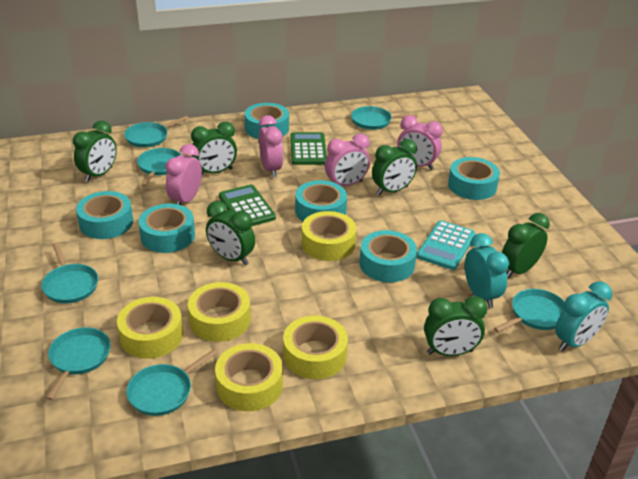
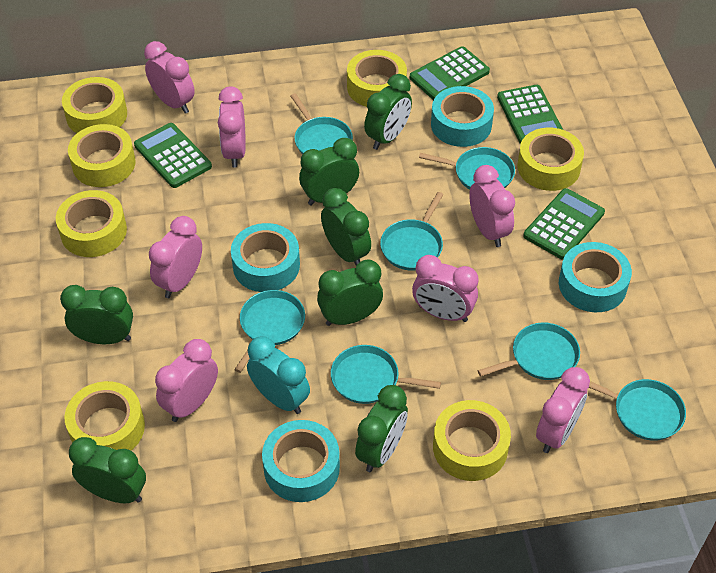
green calculator: [219,184,276,226] [290,132,327,165] = 2 -> [134,123,212,188] [410,46,490,100] [497,85,563,144] [523,188,605,259] = 4
green clock: [73,121,117,182] [191,122,237,174] [206,201,255,265] [372,139,417,195] [424,296,487,356] [502,213,550,278] = 6 -> [60,285,133,344] [69,437,146,503] [299,138,359,206] [317,259,383,326] [321,188,371,265] [355,385,408,472] [364,74,412,150] = 7
pink clock: [165,144,202,205] [259,115,283,178] [325,134,370,186] [397,115,443,170] = 4 -> [144,41,195,114] [149,216,202,298] [155,339,218,422] [218,87,246,168] [412,255,478,322] [469,165,515,247] [536,367,590,453] = 7
turquoise calculator: [417,221,476,270] = 1 -> none = 0
turquoise clock: [465,233,509,308] [555,282,612,351] = 2 -> [247,336,310,414] = 1
turquoise tape: [76,191,133,239] [138,204,195,253] [245,103,289,139] [295,180,347,221] [360,230,417,282] [448,157,500,200] = 6 -> [231,223,300,292] [262,420,340,502] [431,86,494,147] [559,242,632,312] = 4
yellow tape: [117,297,183,359] [188,282,251,342] [215,343,283,411] [283,316,348,379] [302,211,356,261] = 5 -> [56,190,127,257] [62,77,127,133] [65,381,145,451] [68,124,136,187] [347,50,407,107] [433,400,511,481] [517,128,584,191] = 7

